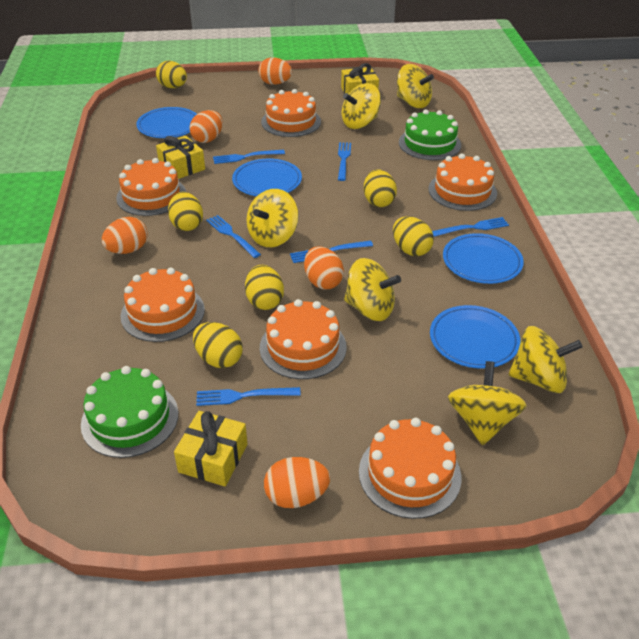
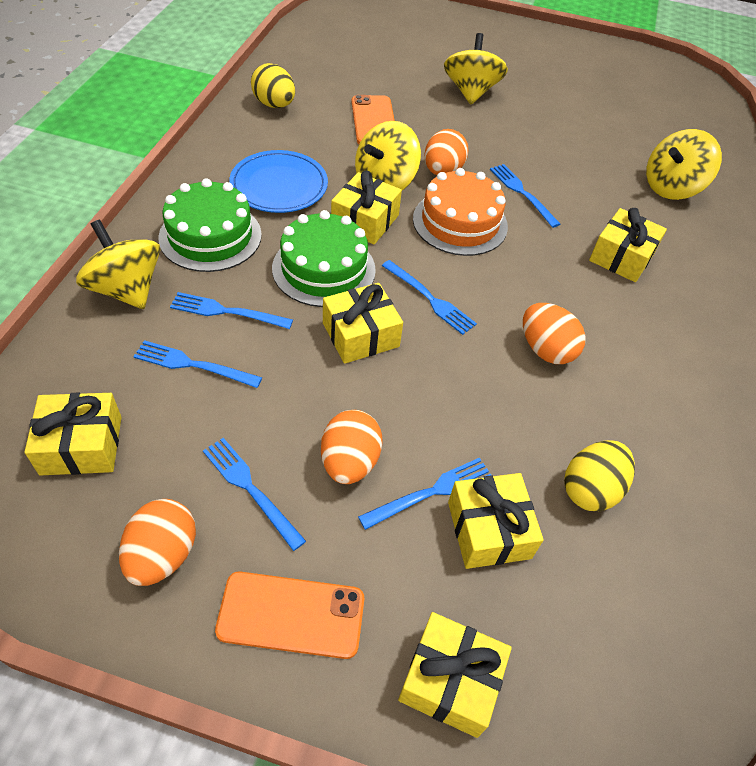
blue plate: [136,107,197,138] [232,158,302,196] [430,305,520,369] [443,233,524,284] = 4 -> [229,150,328,213] = 1
orange cake: [116,158,186,216] [121,268,205,342] [260,299,347,379] [261,89,321,137] [359,418,461,519] [429,154,497,211] = 6 -> [413,168,508,256] = 1
orange egg: [102,217,148,254] [189,110,223,143] [258,57,292,85] [264,457,330,508] [304,246,344,290] = 5 -> [119,499,196,586] [321,410,383,484] [424,129,469,175] [523,303,586,364] = 4
orange phone: none = 0 -> [215,571,364,659] [352,95,395,144] = 2
yellow egg: [156,61,187,88] [168,192,203,231] [193,322,242,368] [245,265,284,310] [364,169,397,207] [393,216,434,256] = 6 -> [251,63,295,108] [564,440,635,511] = 2
yellow gift: [156,136,205,179] [174,411,247,486] [341,63,379,94] = 3 -> [25,393,121,475] [323,283,403,364] [331,171,402,244] [398,612,512,738] [448,473,544,569] [589,208,667,282] = 6
yellow spinning top: [247,189,299,247] [342,83,381,129] [344,258,401,321] [397,64,434,108] [448,361,527,445] [509,326,583,393] = 6 -> [76,220,160,309] [355,121,421,190] [444,33,508,104] [646,129,722,200] = 4

